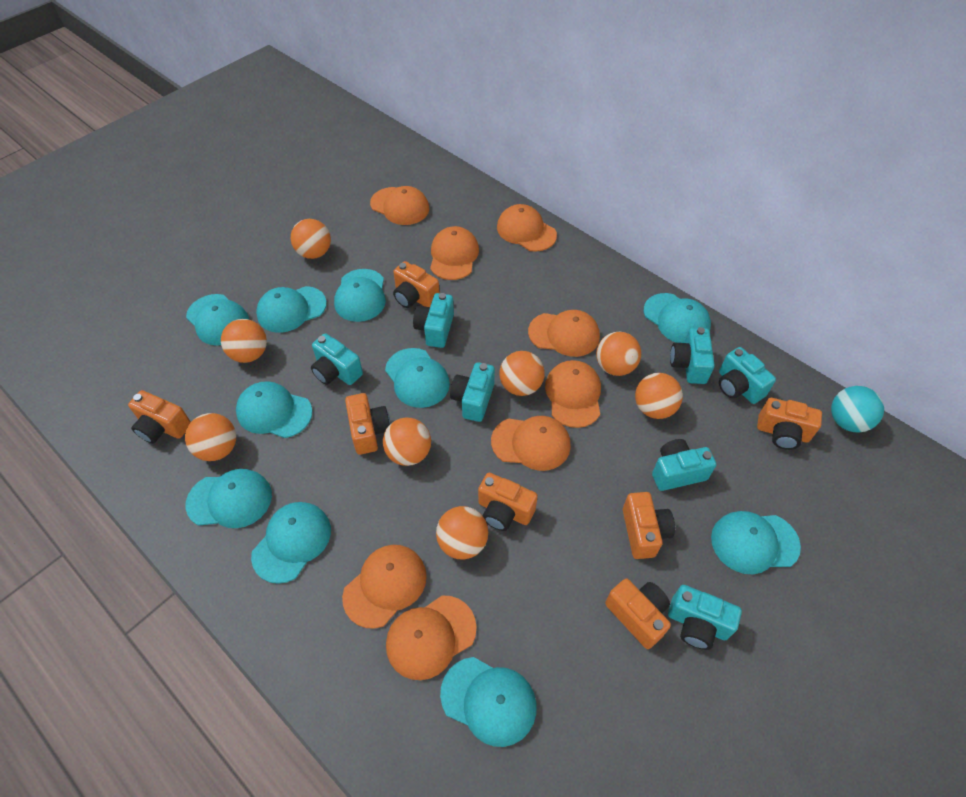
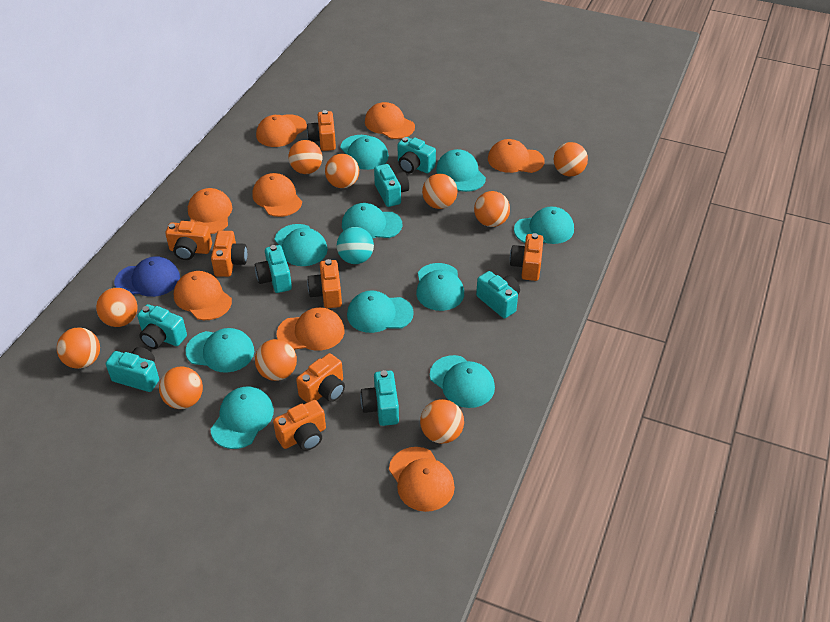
blue cap: none = 0 -> [114,256,180,297] = 1
orange ball: [185,413,236,461] [221,319,267,363] [291,219,331,259] [383,417,431,466] [436,506,488,559] [499,351,545,396] [596,332,641,376] [635,373,683,419] = 8 -> [57,327,100,369] [96,288,137,327] [159,366,203,409] [255,339,297,381] [288,140,322,174] [325,154,359,188] [420,399,464,444] [422,174,457,209] [474,191,510,227] [554,142,588,177] = 10

